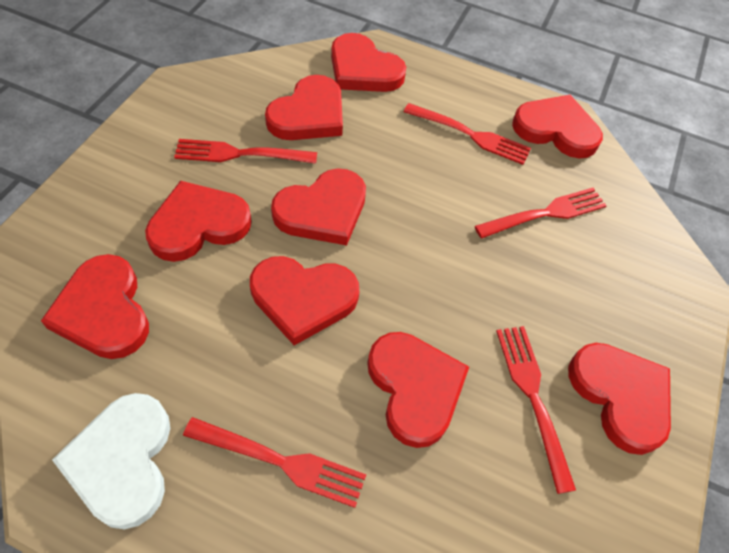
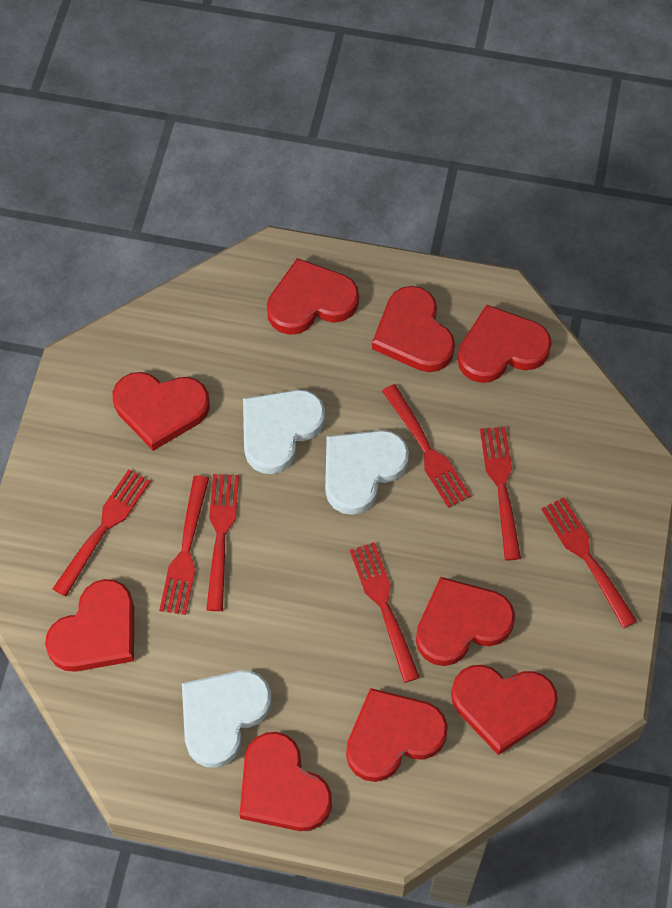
red fork: [174,139,317,164] [183,417,366,508] [404,103,531,165] [475,188,607,238] [496,326,576,494] = 5 -> [53,469,151,597] [159,475,209,615] [206,474,239,611] [350,542,420,683] [382,384,471,508] [480,426,521,560] [541,497,637,628] = 7
white heart: [52,393,171,529] = 1 -> [182,670,272,768] [243,390,325,474] [325,430,409,515] = 3

